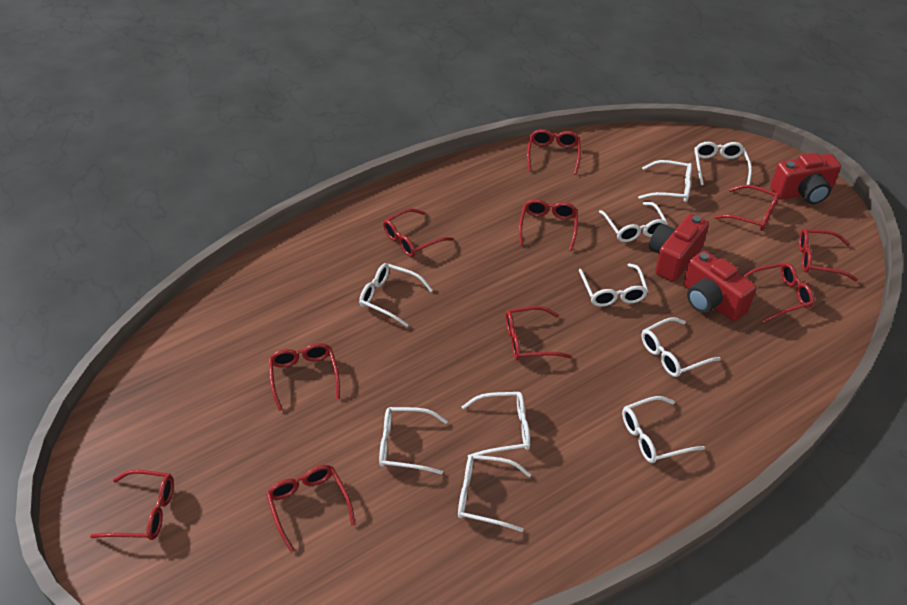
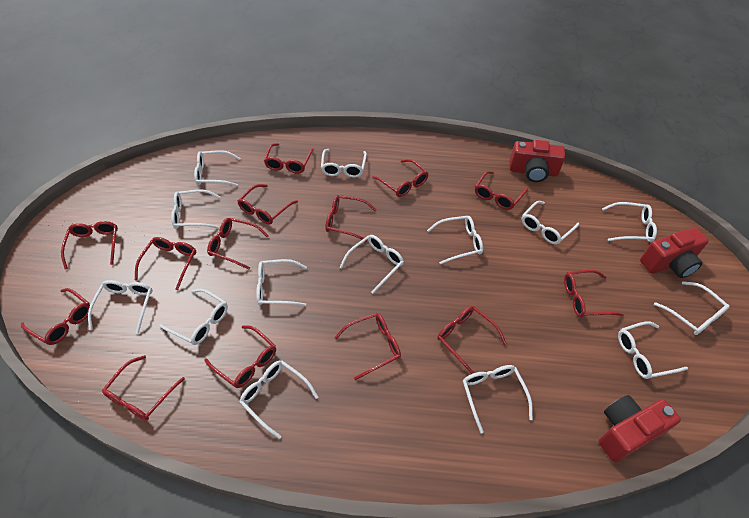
red glasses: [90,470,174,540] [266,465,356,553] [269,343,340,411] [383,208,454,257] [506,306,572,361] [519,199,578,251] [527,129,581,175] [714,185,780,231] [744,263,814,323] [799,228,858,281] = 10 -> [21,288,90,345] [61,221,118,270] [102,355,185,421] [135,237,196,290] [204,325,276,388] [207,218,269,270] [237,184,298,225] [264,143,314,174] [325,195,376,242] [334,313,401,380] [372,159,429,197] [437,306,507,374] [475,171,528,210] [564,270,624,317] = 14
white glasses: [359,263,433,327] [379,407,448,475] [458,455,531,532] [461,392,530,457] [579,263,648,307] [599,202,668,242] [622,396,705,463] [638,160,692,202] [641,317,721,377] [694,142,752,185] = 10 -> [88,280,153,334] [159,289,228,345] [171,190,220,229] [194,150,240,186] [239,360,318,439] [256,259,307,306] [321,149,367,177] [340,235,404,294] [427,216,483,264] [463,365,533,434] [522,201,579,244] [602,202,657,243] [618,321,688,379] [654,281,730,335] = 14

